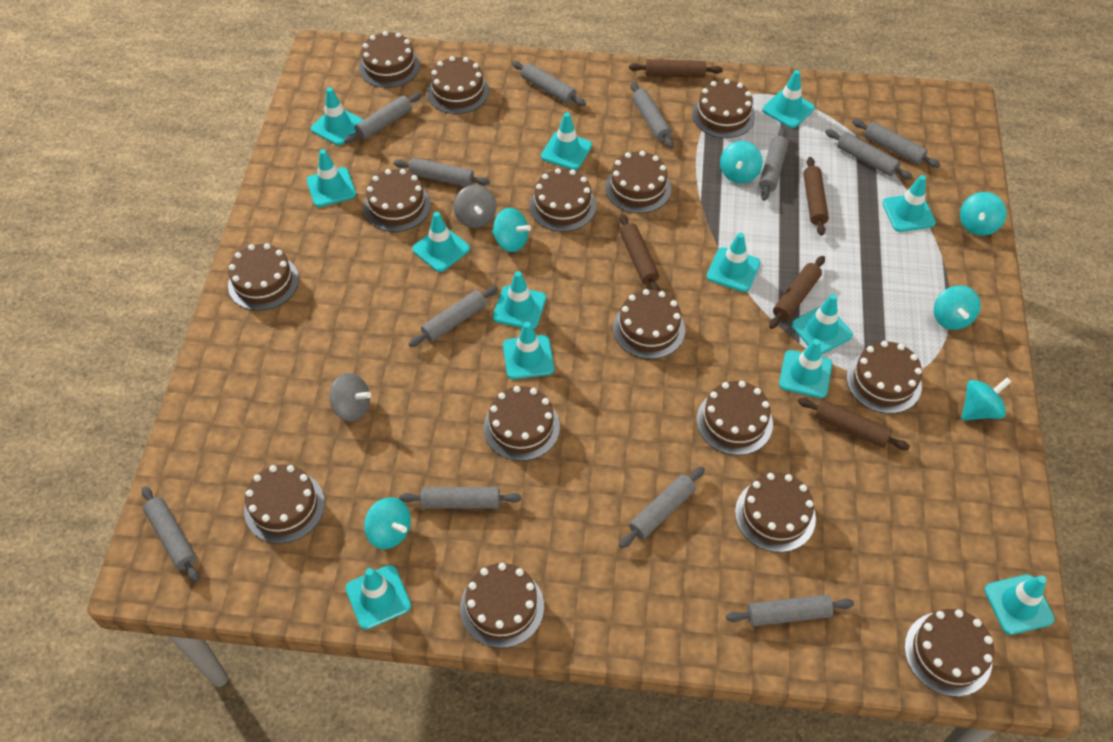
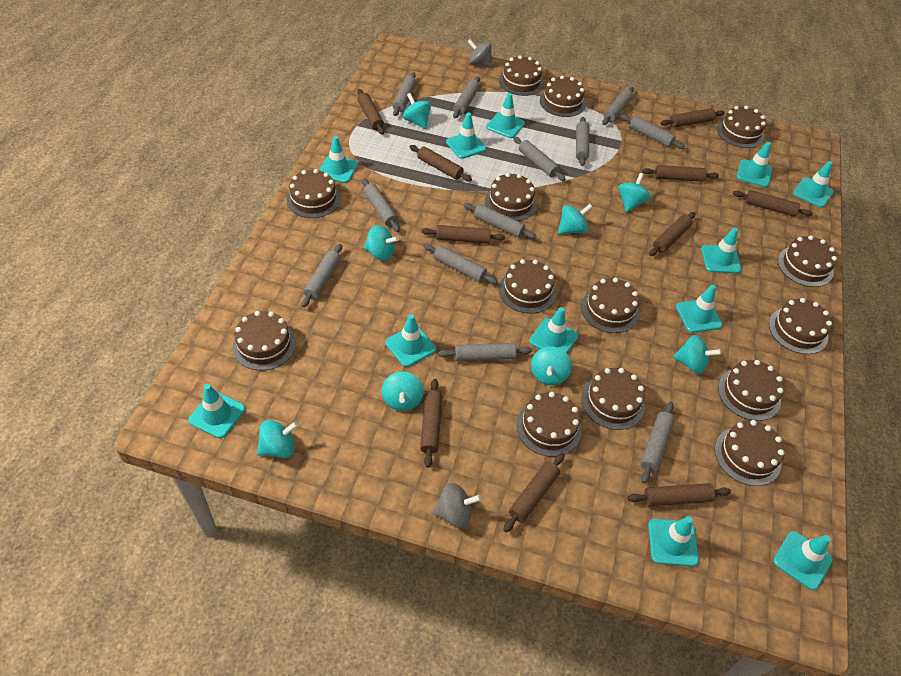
brown cake: [228,243,299,311] [244,464,325,544] [359,31,420,88] [364,169,431,232] [427,56,489,114] [460,563,544,648] [484,386,560,461] [530,168,596,232] [605,151,671,213] [613,289,685,359] [692,79,755,138] [697,381,773,455] [735,473,816,552] [846,341,922,414] [904,609,994,697] = 15 -> [233,311,296,371] [287,169,340,218] [485,173,537,221] [499,55,544,96] [499,259,556,314] [516,392,582,457] [540,75,586,117] [581,278,639,333] [581,368,645,430] [715,420,785,486] [717,106,766,148] [718,360,784,421] [769,298,832,354] [778,236,837,287] = 14
brown rolling pin: [620,214,660,291] [629,59,723,78] [769,256,825,329] [798,398,910,450] [803,157,829,236] = 5 -> [357,89,384,135] [410,145,472,182] [420,379,442,468] [421,225,505,244] [503,453,564,532] [627,483,731,506] [642,165,719,182] [649,212,695,256] [660,108,725,128] [733,190,813,217] = 10
turquoise spinning top: [364,497,411,549] [492,208,531,252] [720,141,763,184] [934,285,980,330] [960,192,1007,236] [962,378,1011,420] = 6 -> [257,420,298,458] [364,225,399,261] [382,372,424,411] [403,93,431,129] [531,346,572,385] [558,204,592,234] [618,173,651,212] [673,335,721,374] = 8
turquoise traffic cone: [307,149,356,207] [311,87,363,145] [345,565,411,630] [412,212,470,272] [493,271,546,329] [503,322,554,379] [541,112,592,170] [707,233,760,292] [762,70,815,128] [779,339,832,398] [792,294,853,355] [882,175,936,232] [984,574,1055,635] = 13 -> [188,384,245,438] [319,136,358,183] [385,314,436,367] [446,113,486,159] [486,93,525,138] [529,307,578,353] [648,516,699,566] [676,285,723,333] [701,228,742,273] [737,142,772,187] [773,531,833,590] [793,161,834,208] = 12

